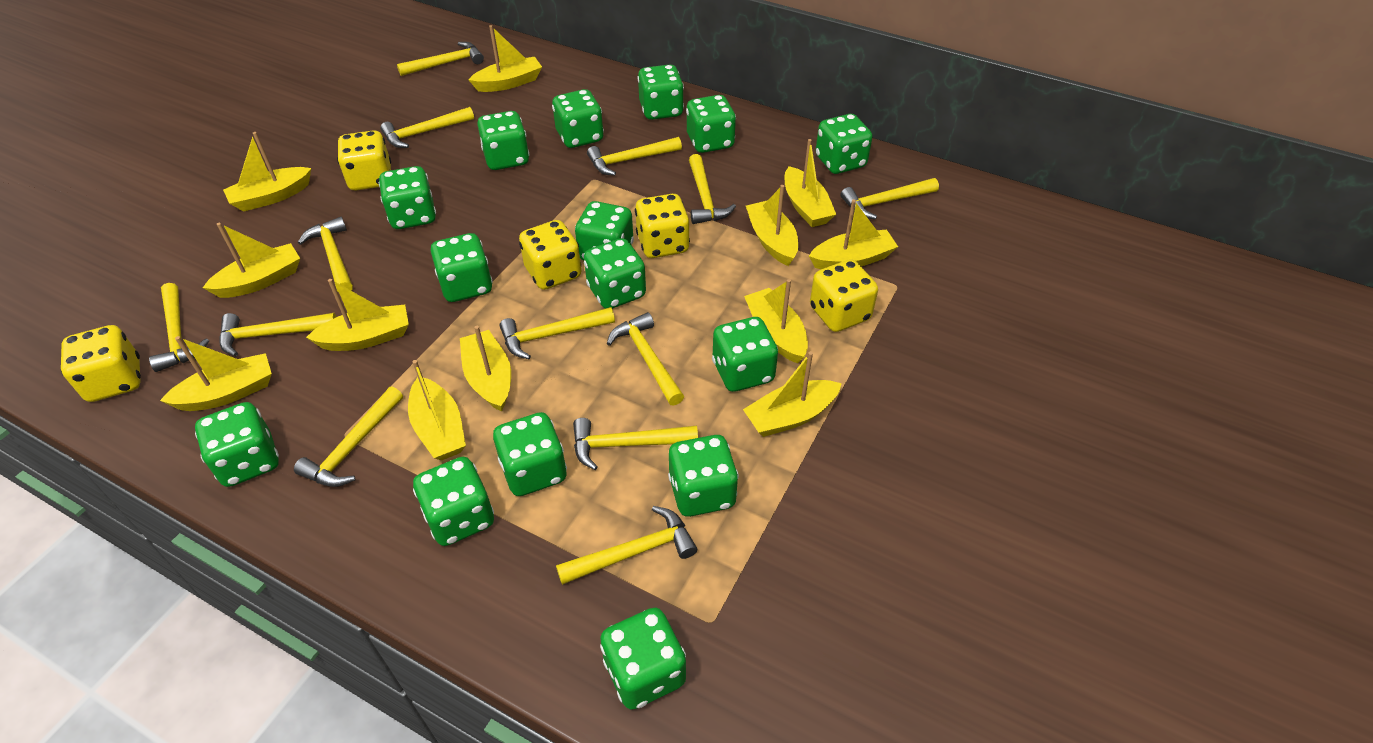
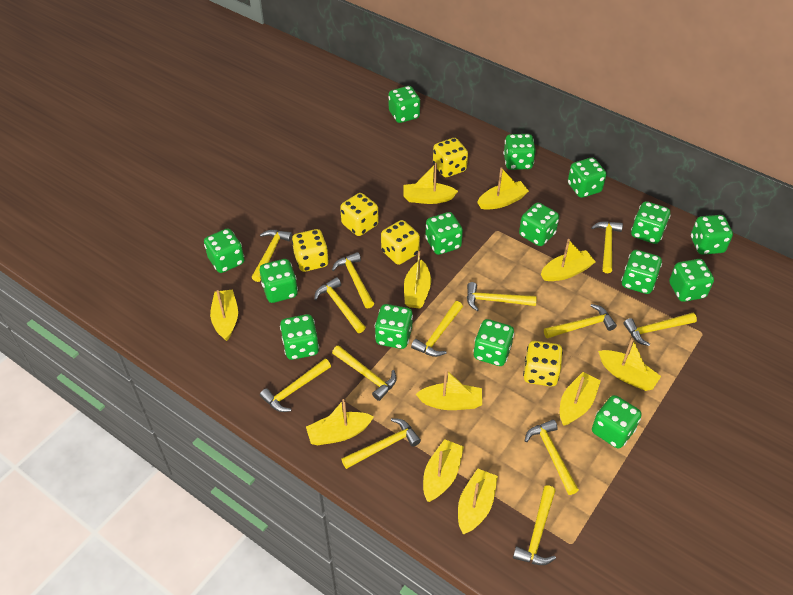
yellow boat: [160,336,272,411] [203,223,300,298] [223,132,311,212] [306,279,409,351] [408,360,466,460] [460,326,511,412] [468,25,542,92] [743,351,842,437] [744,279,808,363] [746,185,798,266] [785,139,836,227] [809,199,898,269] = 12 -> [210,290,238,341] [306,399,374,446] [403,163,458,204] [404,251,431,309] [416,369,482,410] [423,439,464,502] [458,469,498,534] [477,167,529,210] [541,239,596,281] [560,372,601,426] [598,338,661,391] = 11

